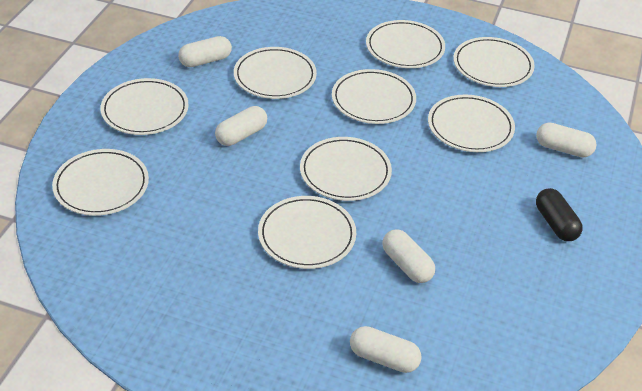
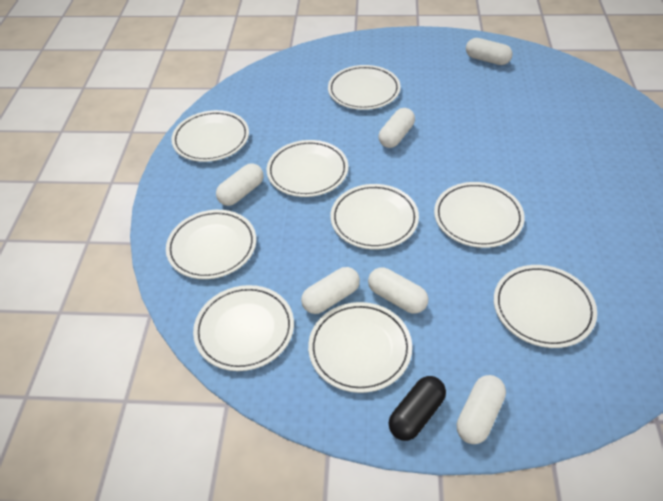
white capsule: [178,36,232,67] [215,106,267,146] [350,326,422,373] [382,229,435,283] [536,123,597,157] = 5 -> [216,163,263,206] [301,267,360,314] [368,268,428,314] [379,108,415,148] [456,375,506,444] [466,38,513,65] = 6

